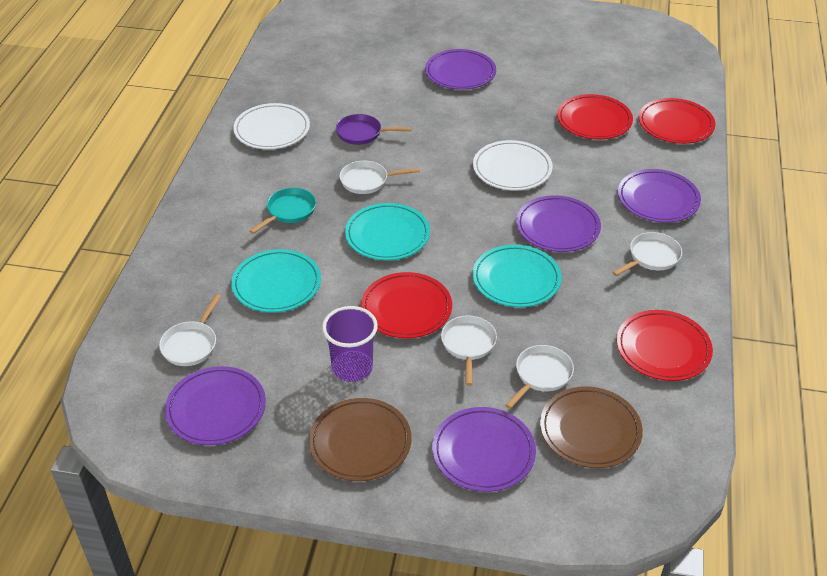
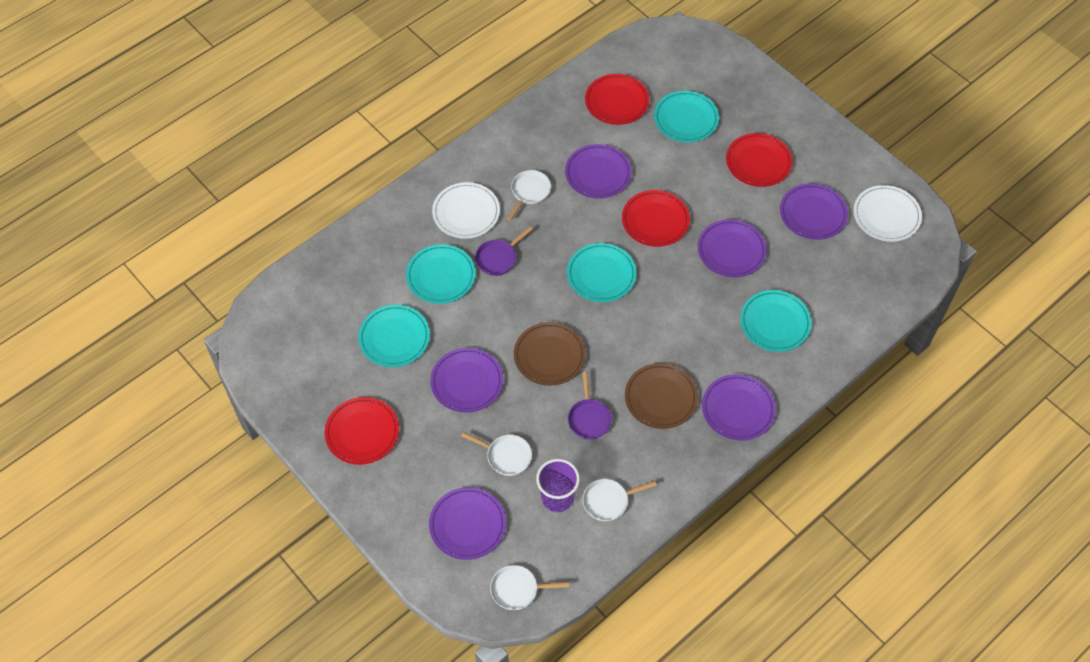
purple pan: [336,114,412,145] = 1 -> [475,226,533,276] [568,371,612,440] = 2
purple plate: [165,366,266,445] [425,49,496,90] [432,407,536,492] [516,195,601,252] [618,169,701,222] = 5 -> [429,487,506,560] [430,348,503,413] [565,144,632,199] [698,219,767,278] [702,374,776,441] [780,183,848,240] = 6
turquoise pan: [249,188,316,234] = 1 -> none = 0
turquoise plate: [231,249,321,313] [345,203,430,260] [473,245,562,307] = 3 -> [358,305,430,367] [406,244,476,304] [567,243,637,302] [654,91,719,142] [740,290,812,352] = 5
white pan: [159,294,221,366] [339,161,420,194] [441,315,497,386] [505,345,574,409] [612,232,682,276] = 5 -> [461,432,532,476] [490,565,569,610] [507,170,551,221] [583,479,657,521] = 4

